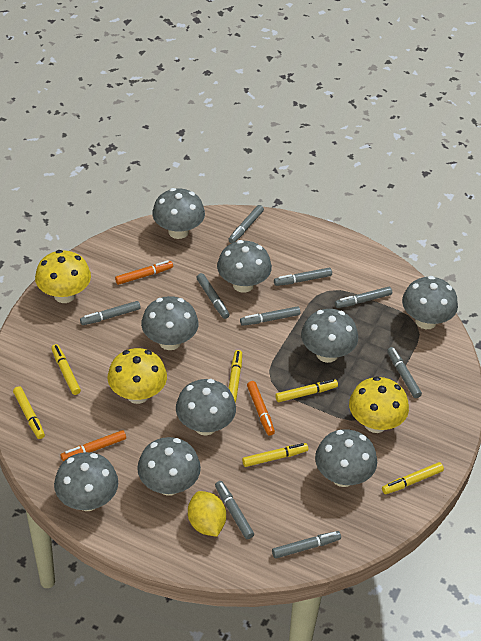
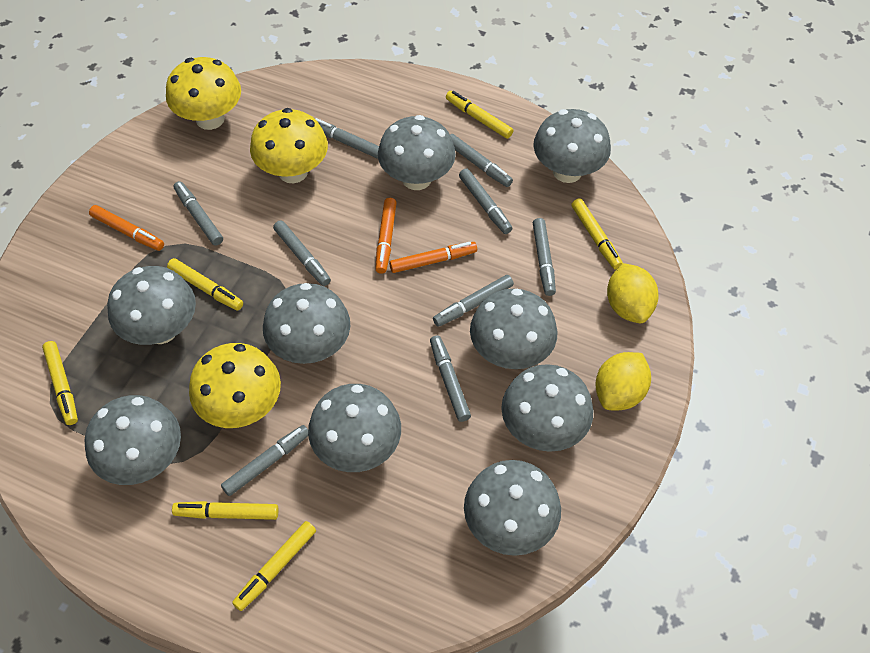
yellow lemon: [188,491,226,537] = 1 -> [595,352,651,410] [607,263,659,323] = 2

